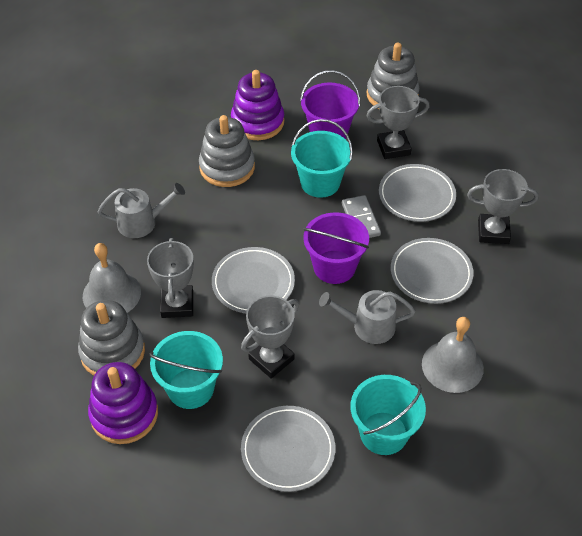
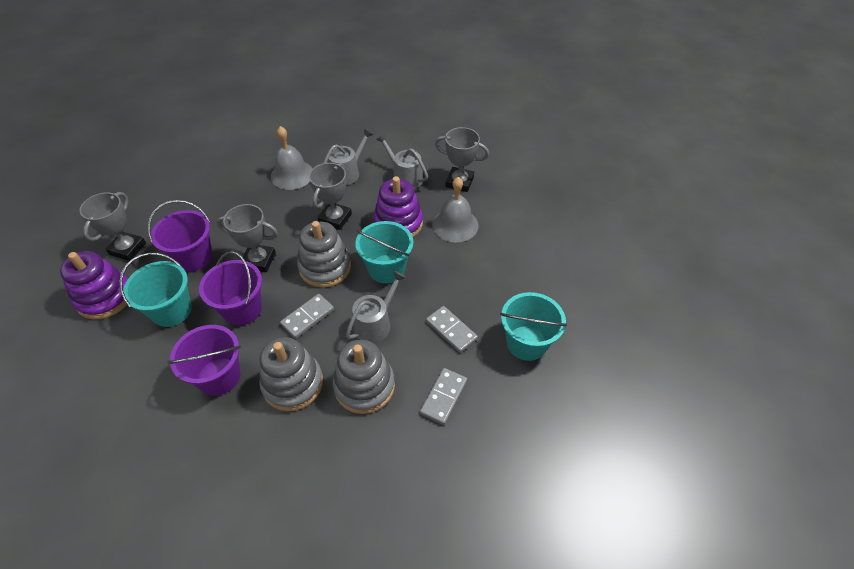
grey domino: [342,195,381,238] = 1 -> [280,294,334,339] [420,368,467,425] [426,306,478,353] = 3
grey plate: [212,247,295,313] [241,406,335,492] [379,164,456,222] [391,238,474,304] = 4 -> none = 0
grey watering can: [98,183,185,238] [319,290,415,344] = 2 -> [323,129,373,185] [346,271,406,343] [376,134,428,189] = 3
purple bucket: [300,70,360,139] [303,212,369,284] = 2 -> [148,200,213,272] [167,325,241,396] [199,251,262,326] = 3

